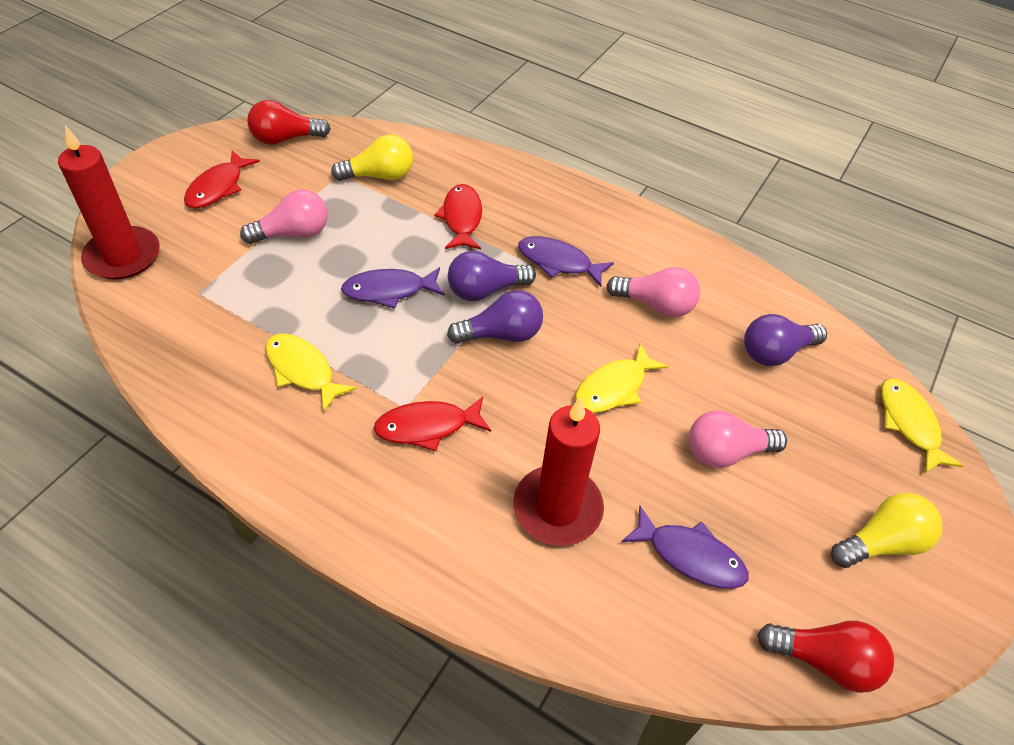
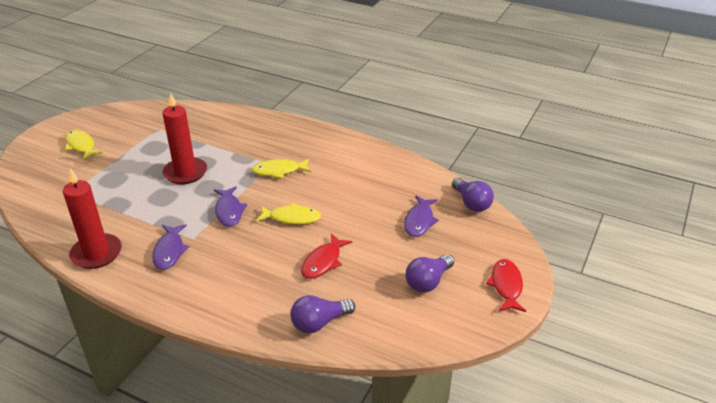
pink light bulb: [240,189,328,244] [606,267,700,317] [689,411,787,468] = 3 -> none = 0
red fish: [184,151,260,208] [374,397,491,451] [434,184,482,249] = 3 -> [301,233,352,279] [486,259,526,312] = 2
red light bulb: [247,100,331,145] [757,621,894,693] = 2 -> none = 0
yellow light bulb: [331,135,413,181] [831,493,942,568] = 2 -> none = 0

